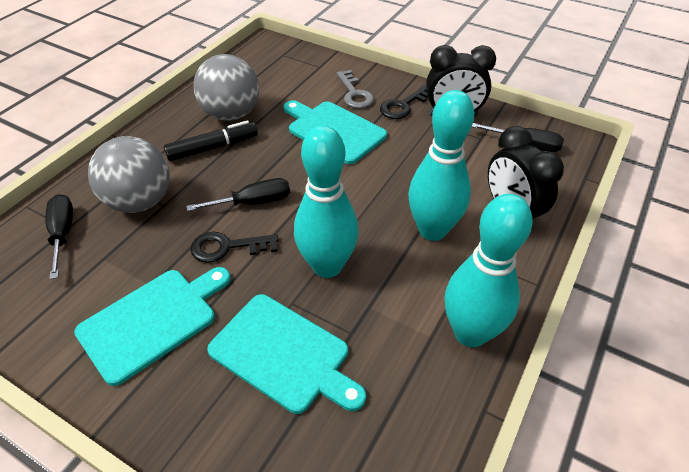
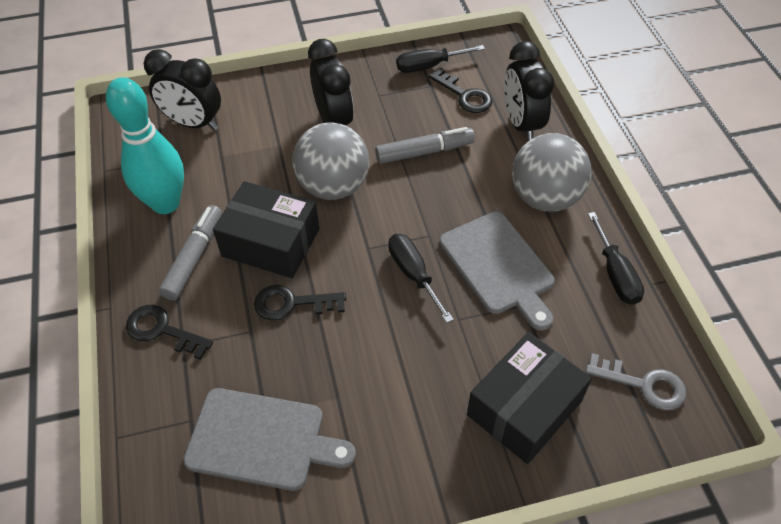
black box: none = 0 -> [213,181,319,278] [467,332,592,464] = 2
black clock: [426,45,496,116] [488,126,564,230] = 2 -> [144,49,221,131] [308,39,354,125] [504,41,554,142] = 3
black key: [190,232,279,263] [380,85,428,119] = 2 -> [126,305,213,360] [254,285,346,321] [429,68,492,113] = 3
black marker: [164,120,258,161] = 1 -> none = 0
grey cutting board: none = 0 -> [183,388,356,491] [440,212,555,331] = 2
grey marker: none = 0 -> [159,205,222,301] [375,127,475,164] = 2
turquoise bowling pin: [294,125,359,278] [408,90,474,241] [445,194,533,347] = 3 -> [106,77,184,214] = 1
turquoise cutting board: [74,267,231,386] [207,294,366,414] [283,100,387,164] = 3 -> none = 0

